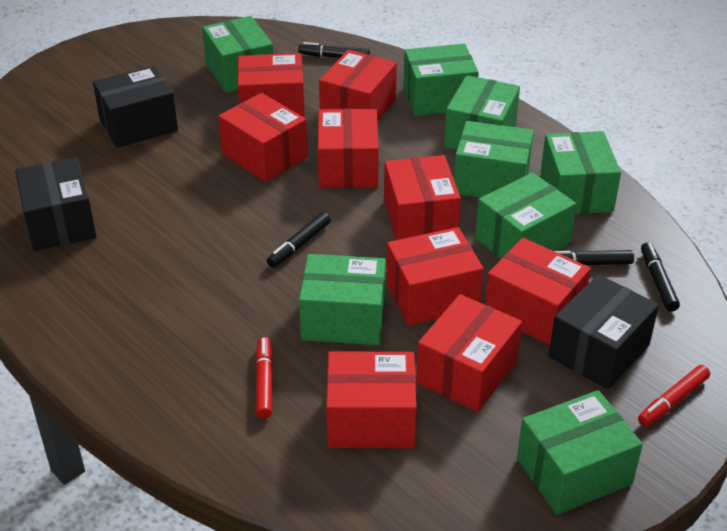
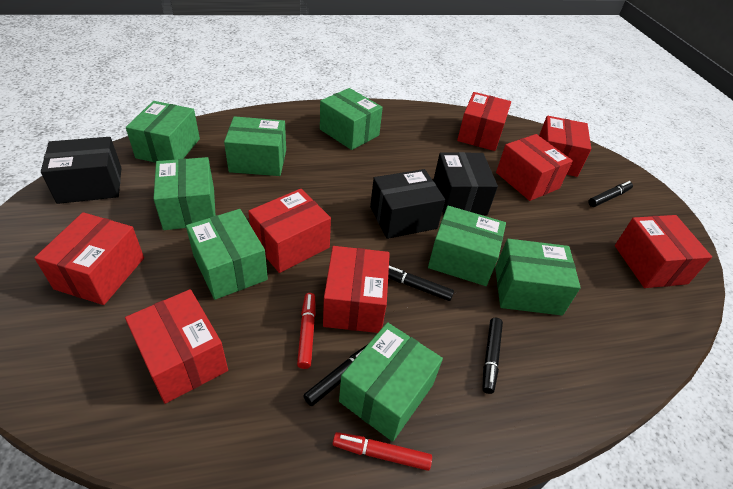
red box: [218,93,308,182] [238,53,305,118] [318,109,379,188] [319,50,397,122] [326,352,417,448] [384,155,461,240] [386,227,484,325] [416,294,522,412] [485,238,591,345] = 9 -> [34,212,144,305] [125,289,228,404] [248,189,331,273] [323,246,390,333] [457,92,511,151] [496,134,573,201] [539,116,591,177] [615,215,712,288] = 8

